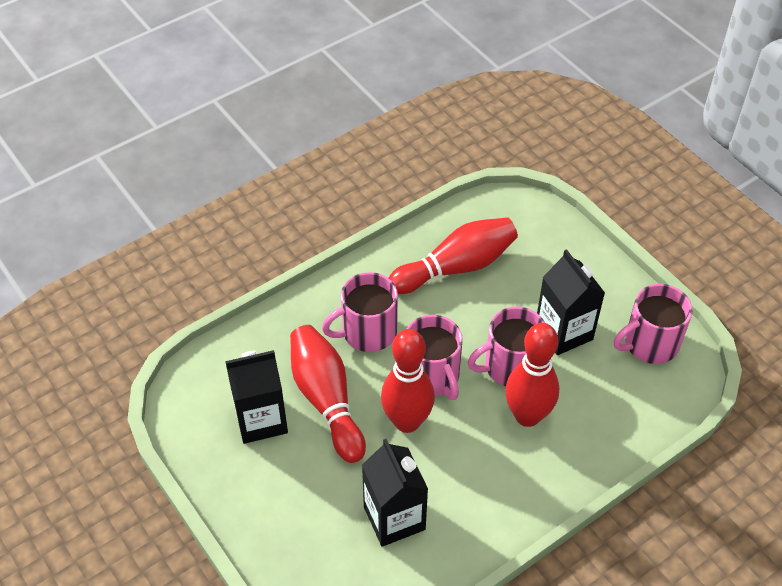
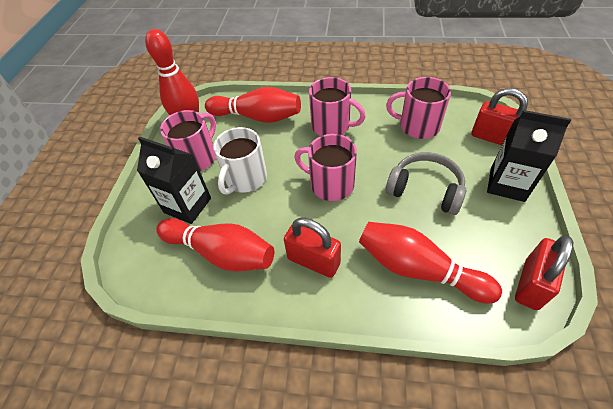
black carton: [225,350,288,444] [362,439,428,547] [537,249,605,355] = 3 -> [137,137,211,224] [487,110,571,202] = 2
grey headphones: none = 0 -> [386,152,466,215] = 1
red padlock: none = 0 -> [284,218,341,278] [471,88,528,145] [515,236,574,310] = 3
white mug: none = 0 -> [214,127,267,195] = 1

